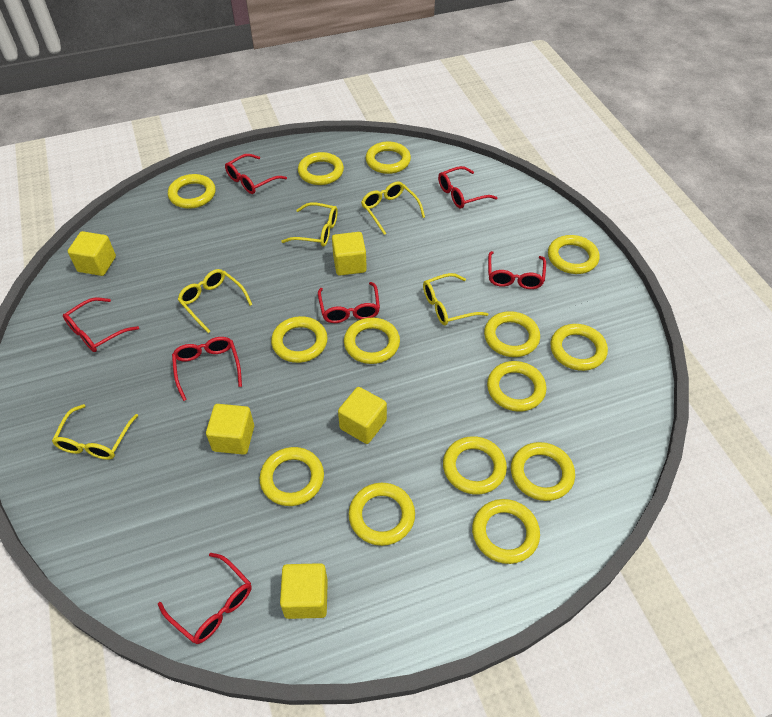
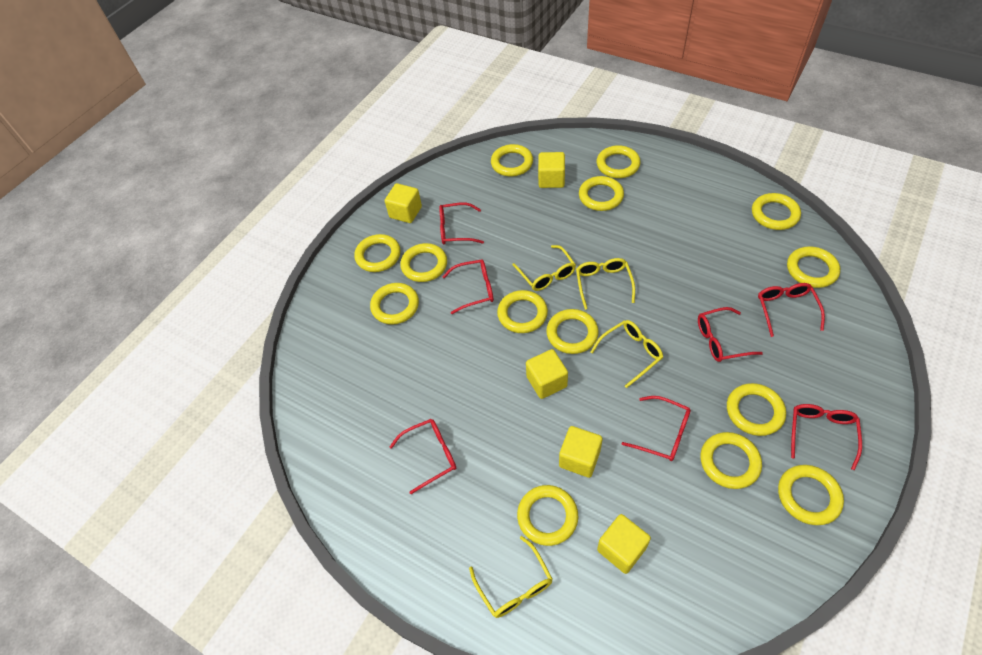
yellow glasses: [52,404,138,460] [178,269,253,333] [281,202,338,247] [361,182,425,235] [423,273,488,326] = 5 -> [469,536,552,618] [512,245,576,291] [576,258,635,310] [591,320,663,388] = 4

